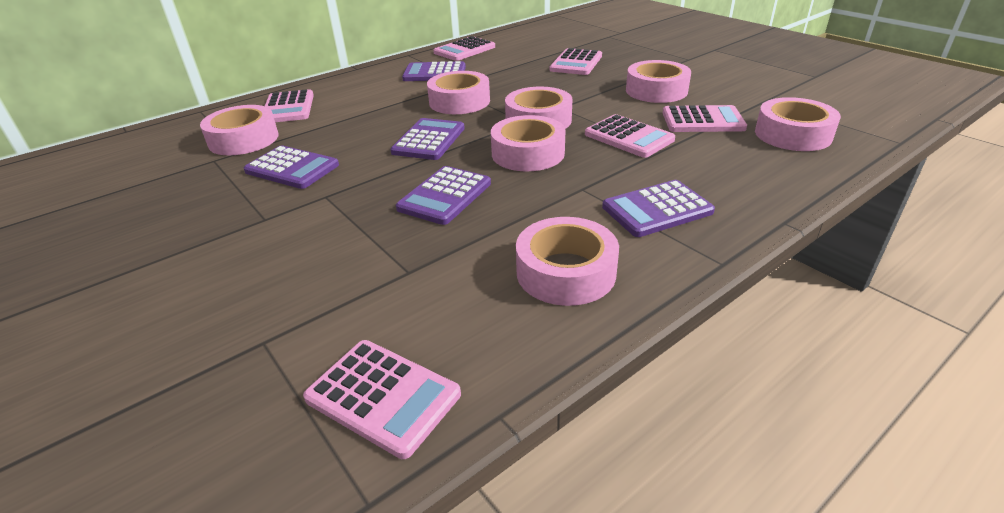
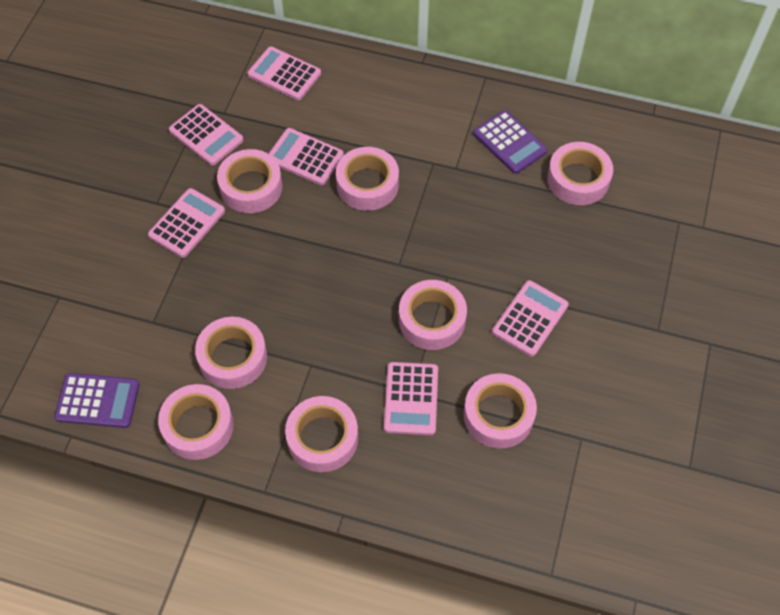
pink tape: [200,105,279,155] [427,71,490,114] [491,115,565,171] [505,87,572,129] [516,217,619,306] [626,60,691,103] [755,97,841,151] = 7 -> [158,384,234,460] [195,317,267,389] [217,149,283,213] [285,396,358,472] [336,147,399,211] [399,280,467,350] [464,373,537,449] [547,142,613,205] = 8
purple calculator: [244,145,339,189] [390,118,465,160] [396,166,491,225] [402,61,466,81] [602,180,715,237] = 5 -> [54,373,140,428] [473,110,548,174] = 2

